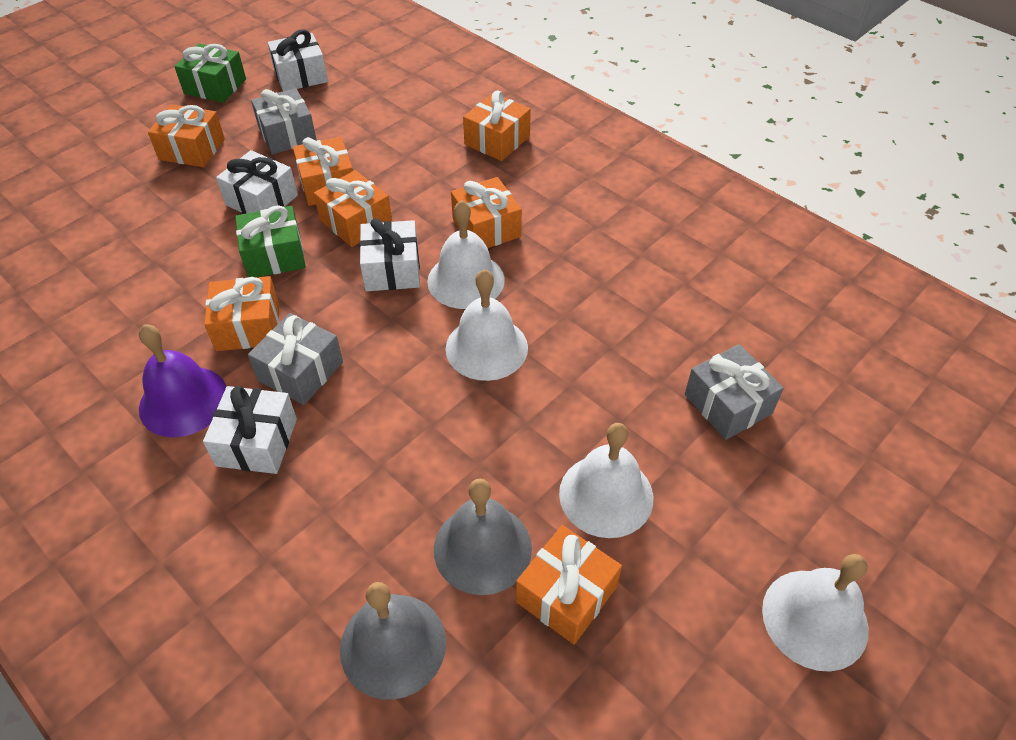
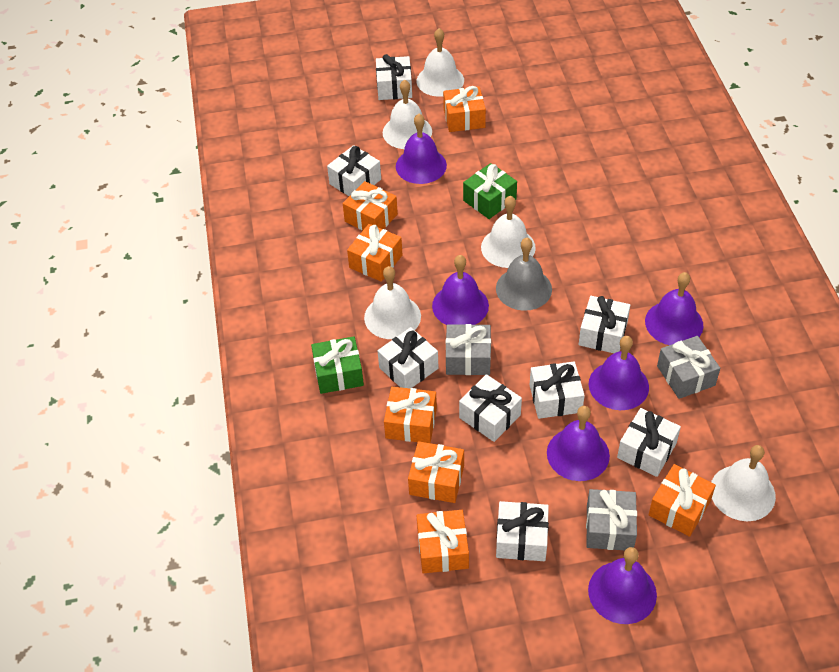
grey bell: [340,582,446,700] [434,479,532,595] = 2 -> [496,238,552,311] = 1
purple bell: [139,324,227,437] = 1 -> [396,114,447,184] [432,255,489,325] [547,406,610,481] [588,547,657,624] [589,336,649,410] [645,272,703,345] = 6
white bell: [427,200,505,309] [445,269,528,381] [559,423,653,538] [762,554,869,672] = 4 -> [364,266,421,339] [383,80,432,149] [417,28,464,97] [481,196,536,268] [711,445,776,521] = 5
white gift: [203,386,297,474] [216,150,298,214] [267,29,328,91] [359,218,420,291] = 4 -> [327,145,381,196] [376,54,412,100] [378,327,439,389] [459,374,522,442] [496,501,549,561] [530,361,585,419] [579,296,630,353] [617,408,681,477] = 8

